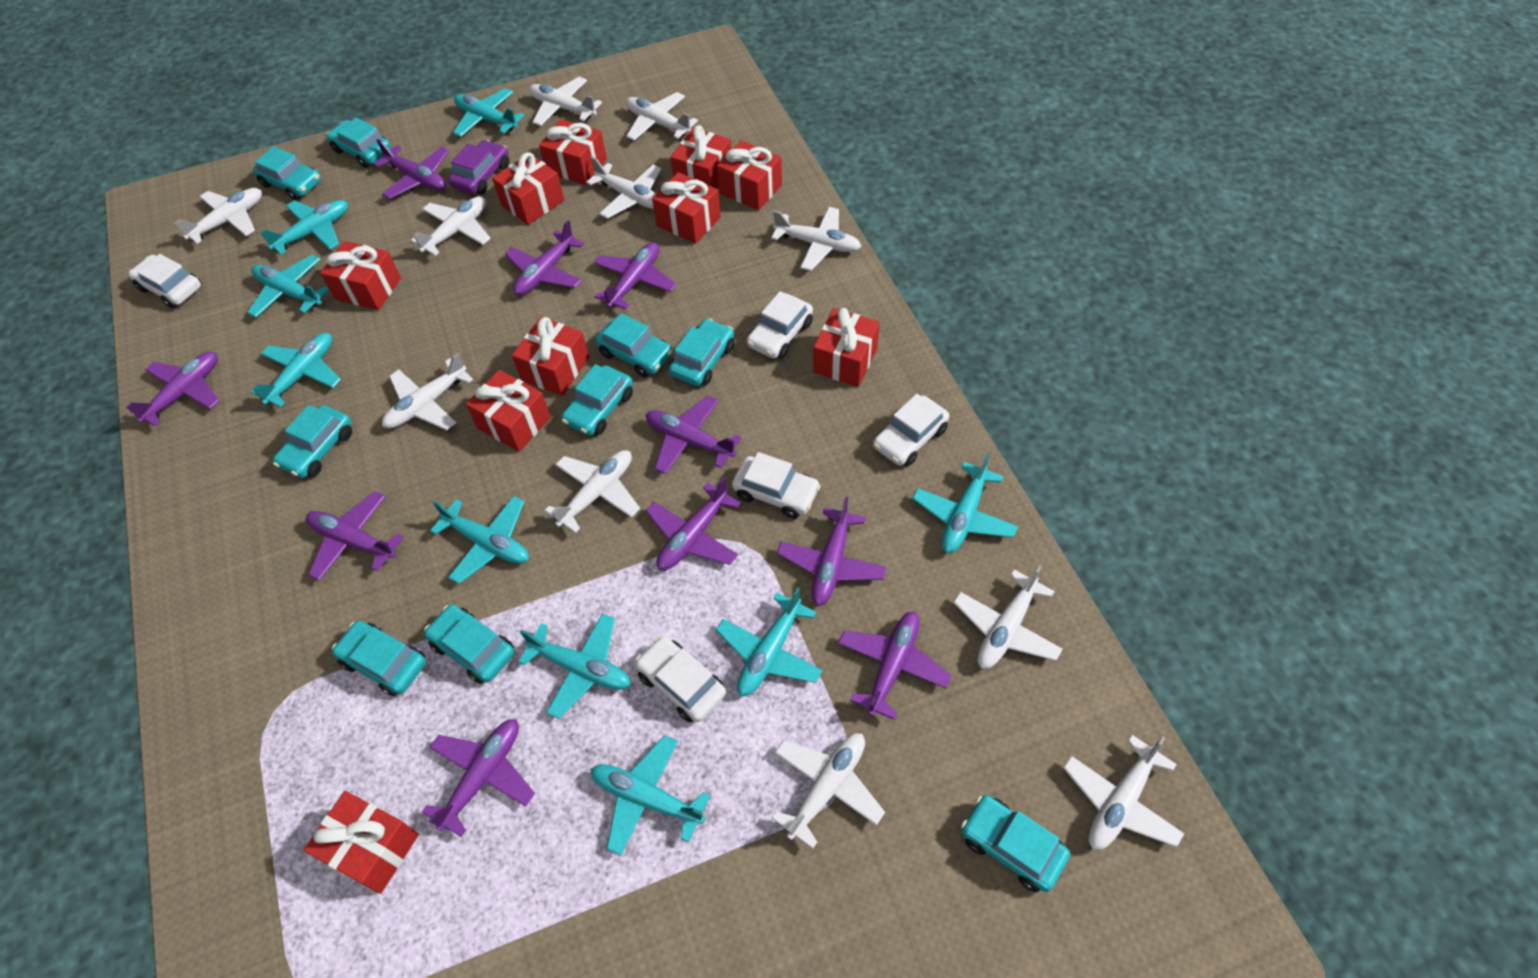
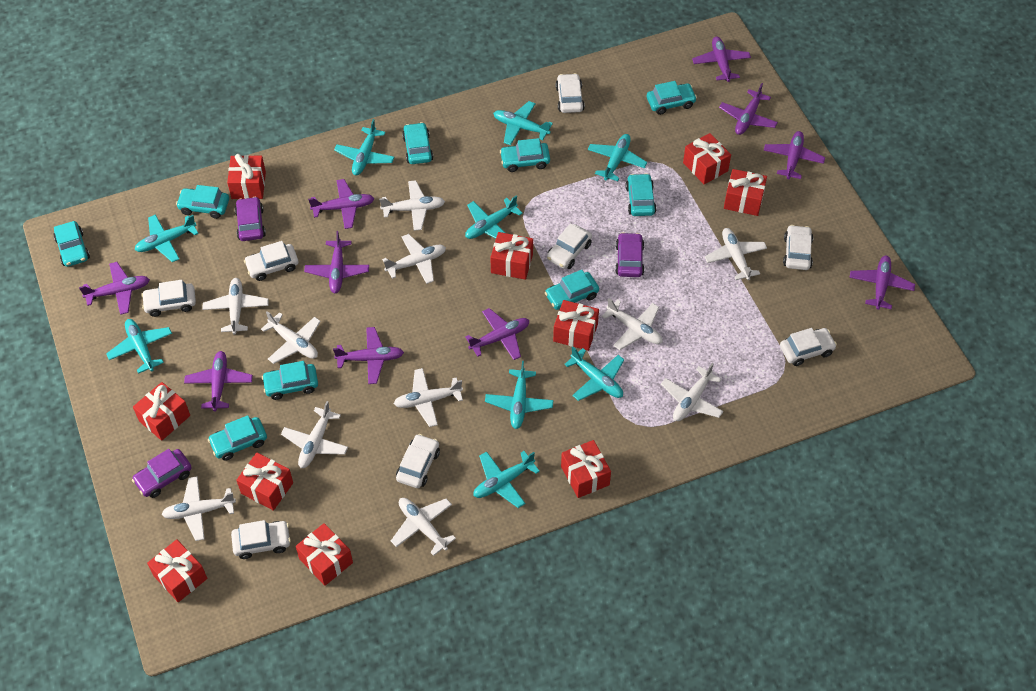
purple car: [448,140,509,194] = 1 -> [132,449,192,498] [235,197,266,241] [615,232,644,277] = 3
white car: [128,254,202,308] [635,636,726,722] [732,452,820,519] [747,291,813,359] [873,394,949,466] = 5 -> [142,280,196,317] [231,520,291,559] [244,241,298,281] [396,434,440,488] [547,223,592,269] [555,73,585,113] [780,328,837,366] [783,225,813,270] = 8

